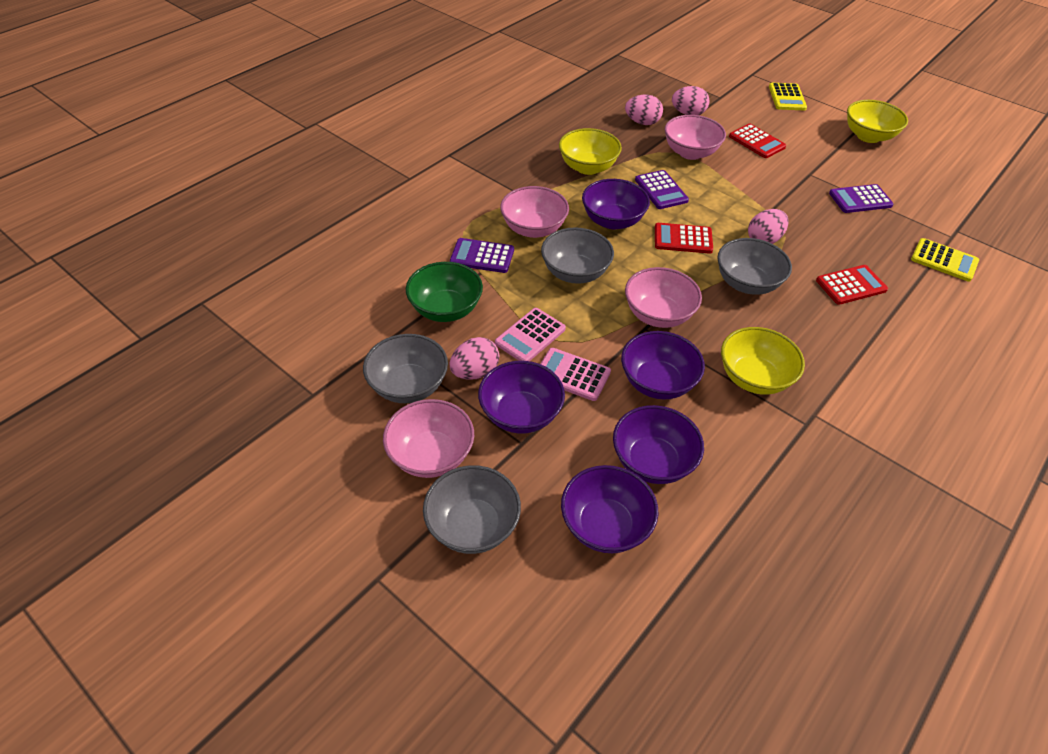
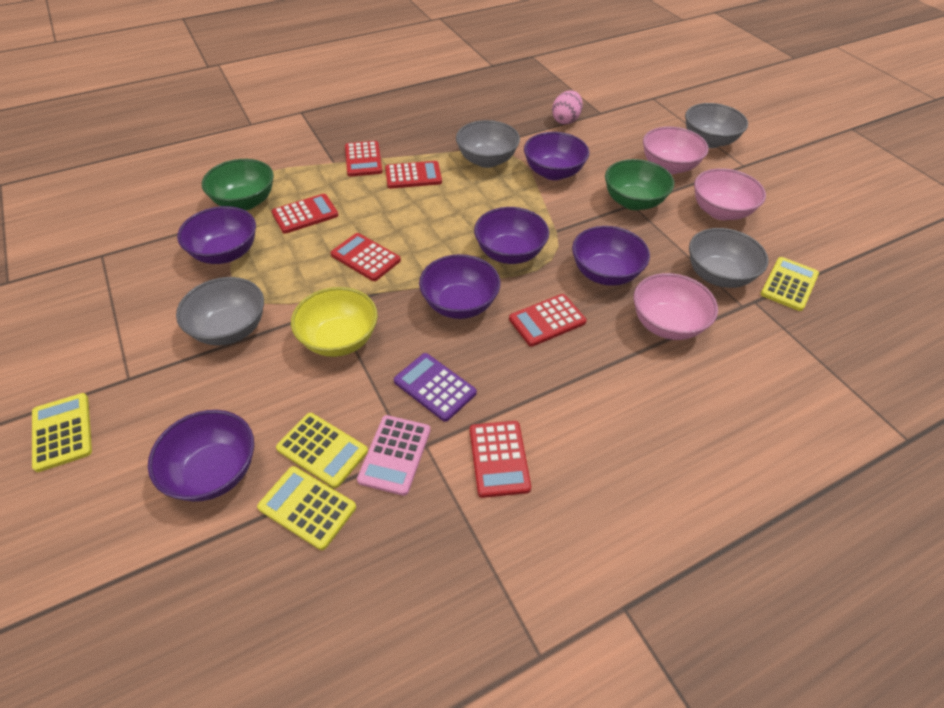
green bowl: [406,262,483,322] = 1 -> [202,159,274,210] [605,159,674,210] = 2
pink bowl: [383,399,474,478] [500,186,569,238] [625,267,702,328] [665,115,726,160] = 4 -> [634,273,718,340] [643,127,709,174] [694,168,766,220] = 3
pink calculator: [495,308,566,361] [541,348,611,401] = 2 -> [357,415,430,496] = 1
pink egg: [450,337,499,380] [625,95,663,125] [672,86,710,115] [748,209,789,244] = 4 -> [552,90,583,125] = 1
purple bowl: [478,361,565,434] [561,465,659,553] [582,179,650,229] [613,405,704,484] [621,331,705,399] = 5 -> [148,410,254,502] [177,206,256,264] [419,254,500,319] [474,207,549,264] [524,132,589,180] [572,226,650,286] = 6
purple calculator: [450,238,514,273] [635,170,689,209] [829,184,893,213] = 3 -> [394,353,477,422] = 1
red calculator: [655,223,713,254] [729,124,786,158] [816,265,888,305] = 3 -> [272,194,339,234] [330,233,401,281] [345,141,383,177] [385,161,442,189] [470,421,531,498] [509,294,587,347] = 6
yellow bowl: [559,128,622,175] [721,327,805,395] [847,100,908,143] = 3 -> [291,287,378,357] = 1
yellow calculator: [769,83,807,110] [911,238,979,282] = 2 -> [32,393,92,472] [257,466,356,550] [276,413,368,488] [760,257,819,311] = 4

